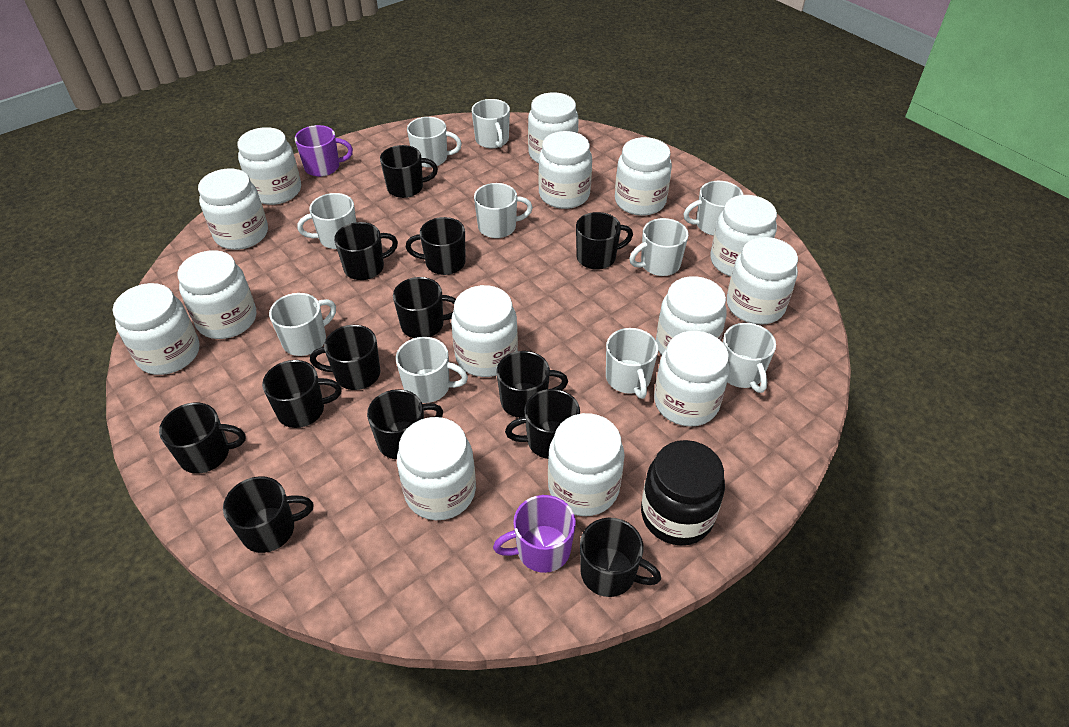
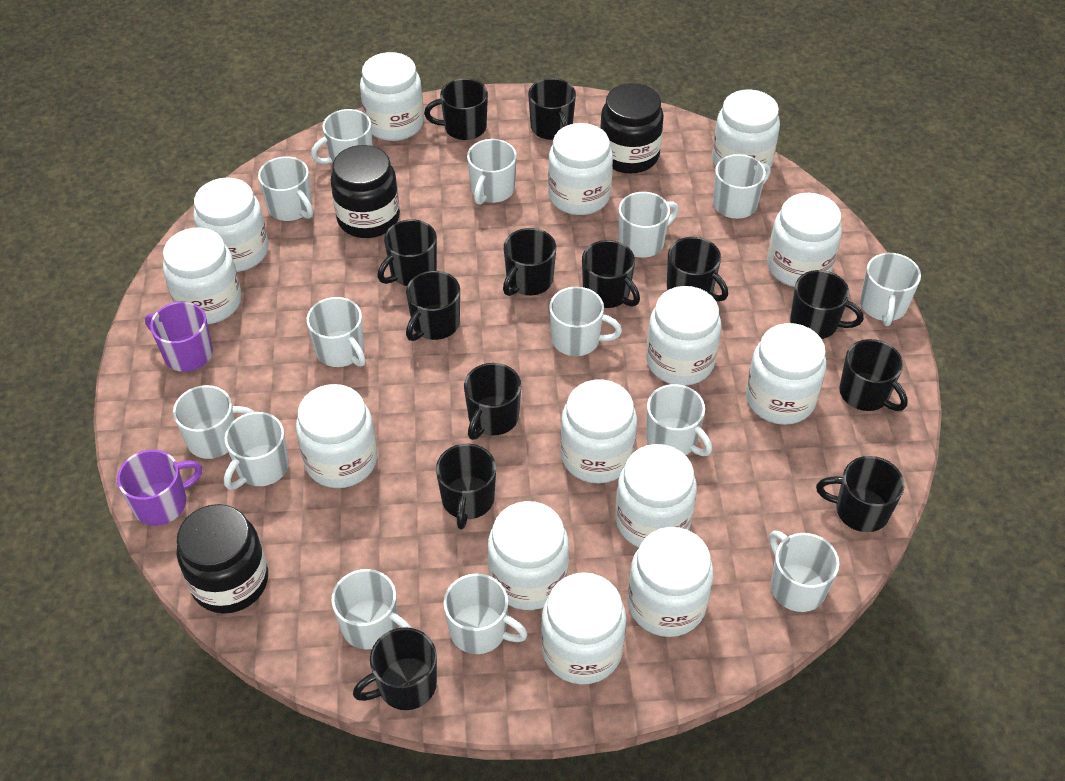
black jar: [641,440,725,546] = 1 -> [177,504,268,614] [330,145,400,238] [600,83,664,174] = 3
white mug: [269,293,336,356] [297,193,356,249] [396,337,468,403] [407,117,462,167] [472,99,510,148] [474,183,533,238] [606,328,658,399] [629,218,688,276] [684,181,743,236] [723,323,776,393] = 10 -> [173,385,254,459] [224,412,289,490] [258,156,313,221] [307,297,366,367] [311,109,372,165] [331,569,412,650] [443,573,527,654] [467,139,517,205] [549,287,622,356] [619,192,679,258] [646,384,712,456] [713,154,771,219] [769,530,839,612] [860,253,921,326] = 14

